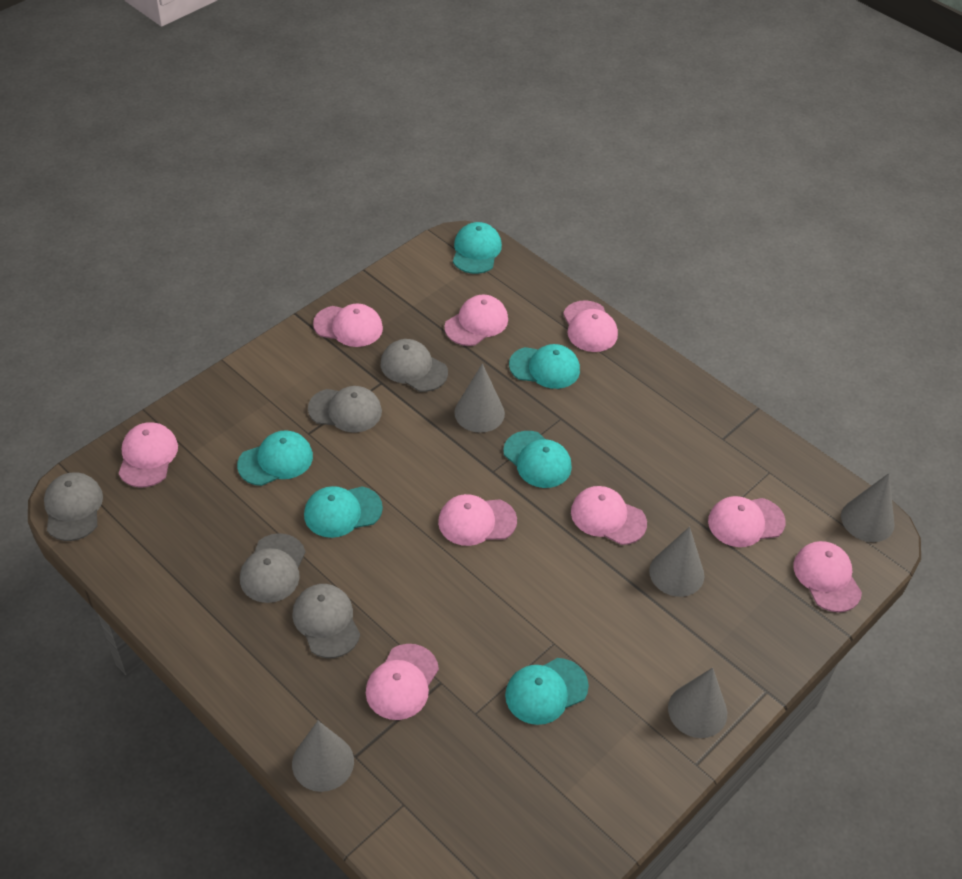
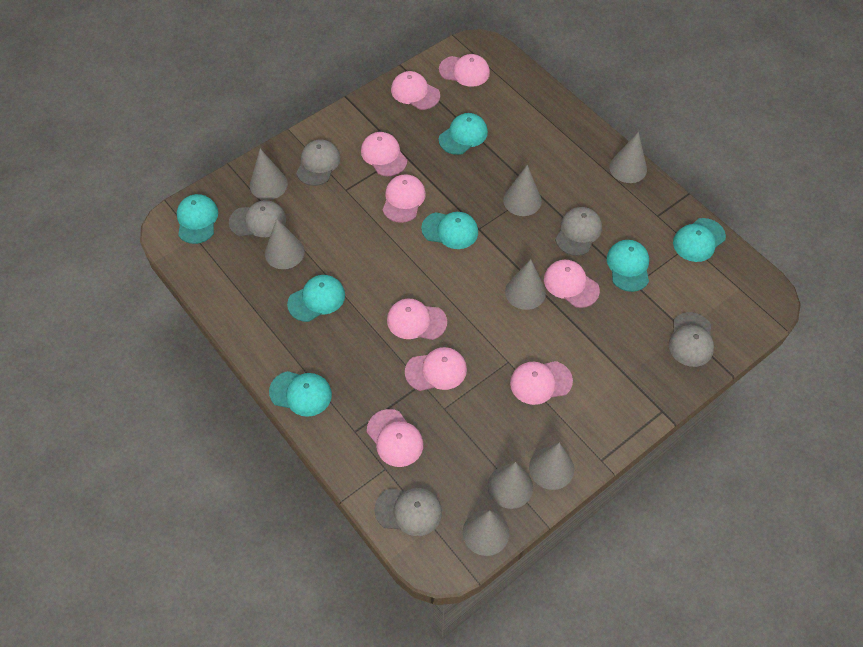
grey cone: [292,721,354,792] [454,364,505,433] [649,527,704,597] [668,668,727,738] [841,473,895,542] = 5 -> [250,149,288,200] [265,218,305,269] [463,510,509,556] [488,462,533,509] [503,165,542,216] [505,259,546,310] [529,443,574,490] [609,131,647,183] = 8
turquoise cap: [237,431,313,486] [304,486,383,538] [453,222,502,274] [503,431,572,488] [505,658,589,725] [509,344,580,389] = 6 -> [177,194,218,244] [269,371,332,417] [287,275,345,322] [421,212,478,249] [439,113,488,155] [607,240,649,292] [673,218,726,262] = 7

